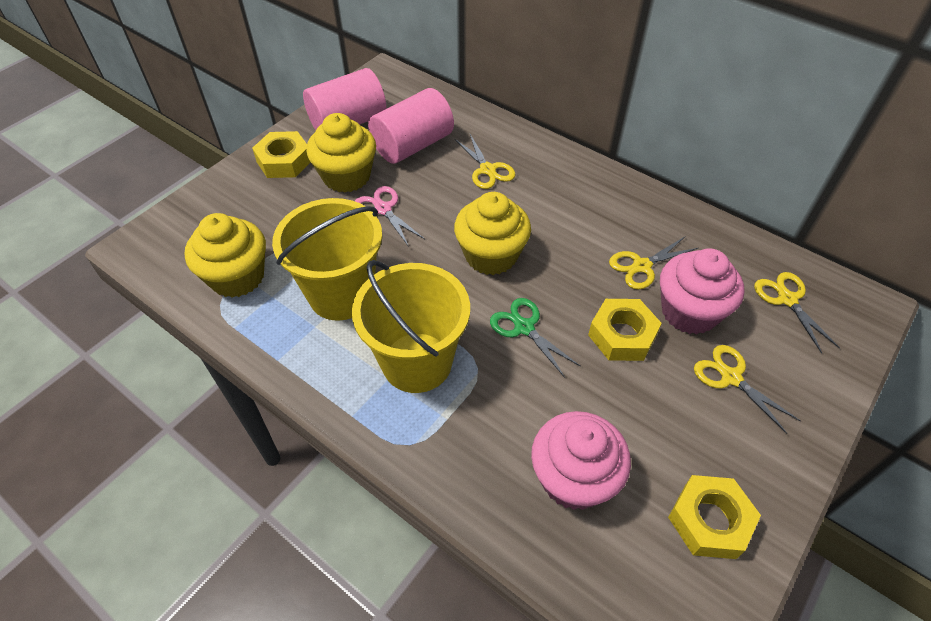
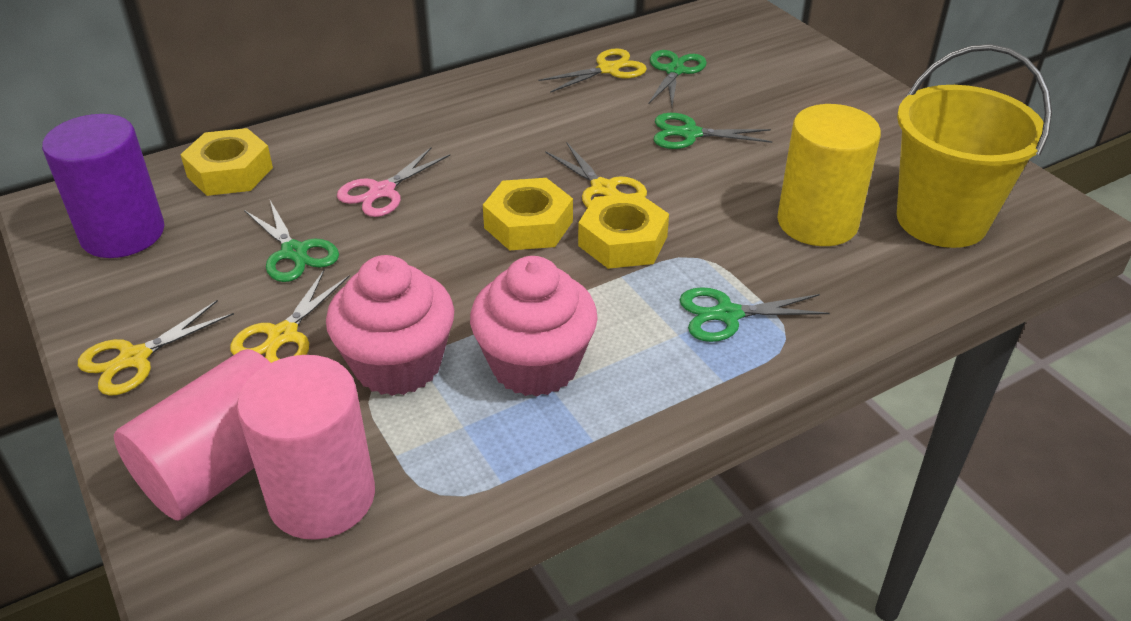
green scissors: [490,298,581,378] = 1 -> [244,200,339,282] [648,50,707,107] [654,113,772,149] [679,287,830,342] = 4
purple cylinder: none = 0 -> [42,114,164,258] = 1
yellow bucket: [272,198,382,321] [352,260,470,393] = 2 -> [897,44,1052,248] = 1
yellow cupcake: [185,213,266,298] [306,113,376,193] [454,192,531,275] = 3 -> none = 0
yellow cylinder: none = 0 -> [777,104,881,246] = 1

